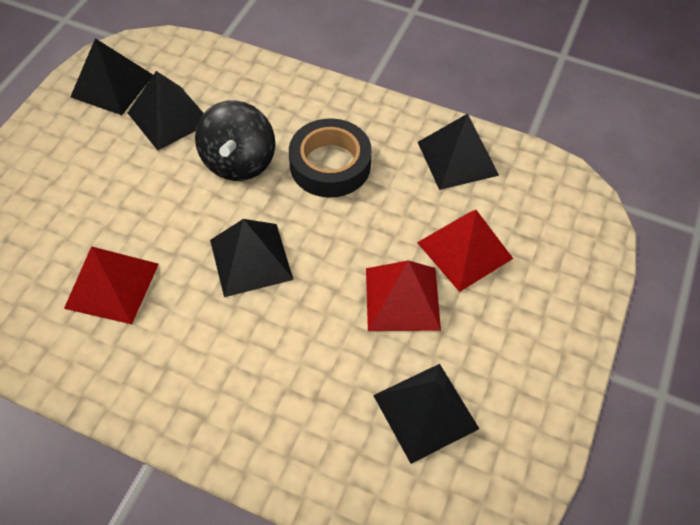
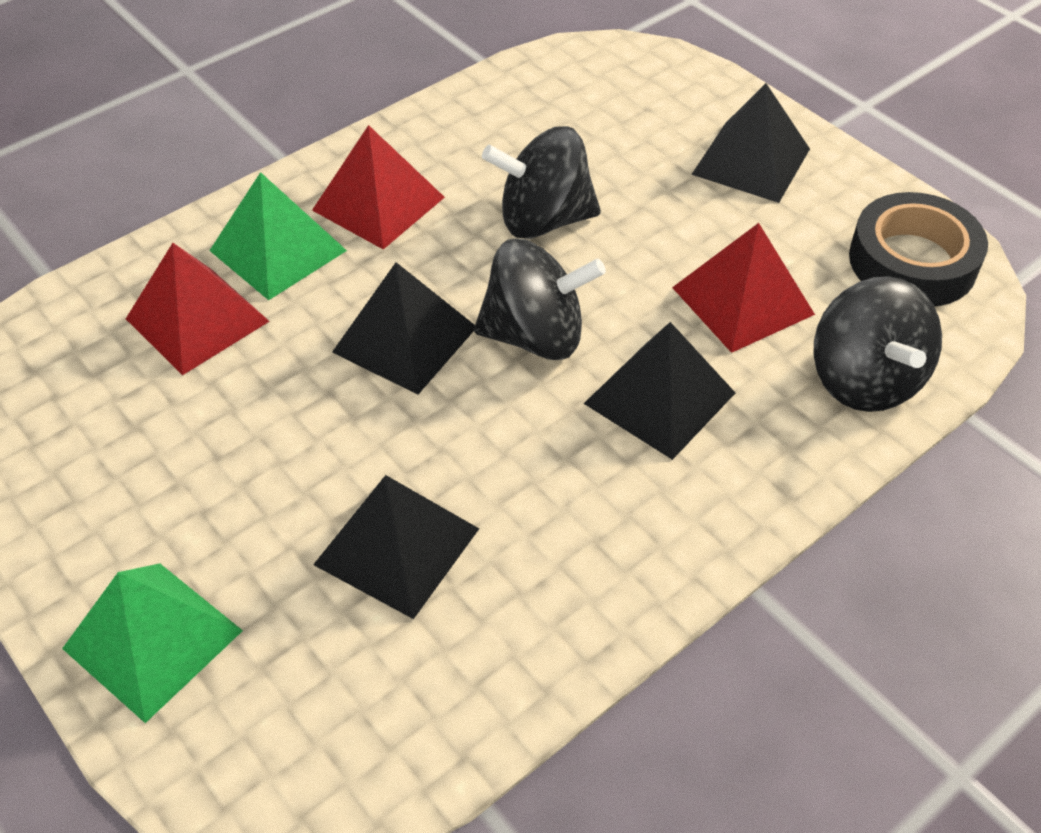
black pyramid: [70,38,153,115] [128,71,204,150] [210,219,293,297] [373,364,479,464] [418,114,499,190] = 5 -> [313,475,479,619] [332,262,475,395] [583,322,735,460] [691,83,810,203] = 4
black spinning top: [195,100,275,181] = 1 -> [474,239,606,360] [482,126,601,239] [814,276,942,412] = 3
green pyramid: none = 0 -> [62,563,243,723] [209,172,347,300] = 2

